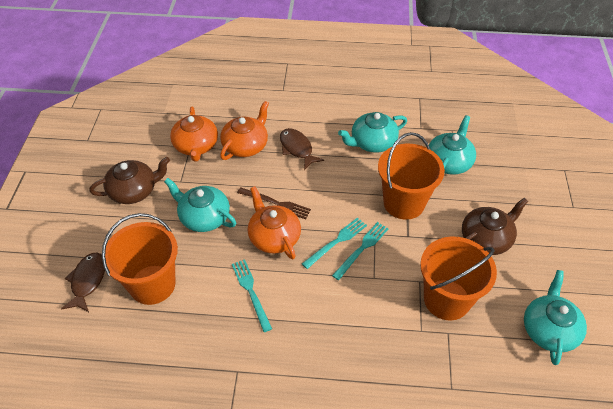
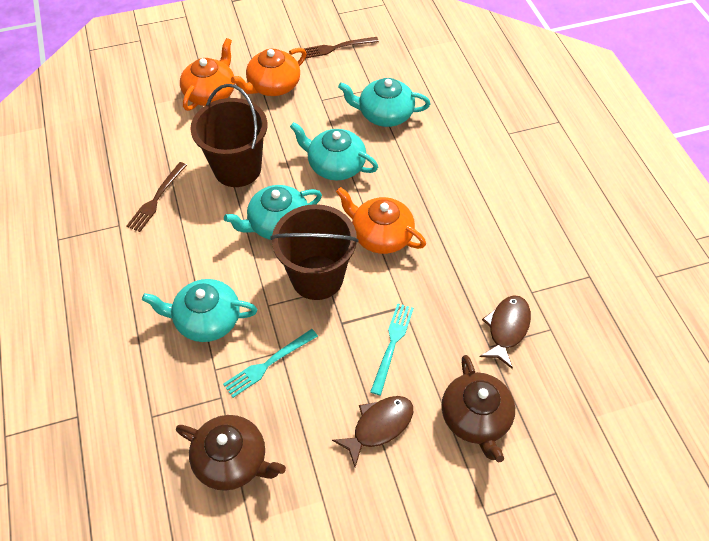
brown bucket: none = 0 -> [191,84,268,187] [270,204,359,300] = 2
brown fork: [237,187,311,219] = 1 -> [127,162,187,232] [303,37,379,59] = 2
orange bucket: [102,213,178,305] [378,132,445,220] [420,237,497,320] = 3 -> none = 0
turquoise fork: [232,259,272,332] [302,217,367,269] [332,222,389,280] = 3 -> [223,329,318,398] [370,303,414,395] = 2

